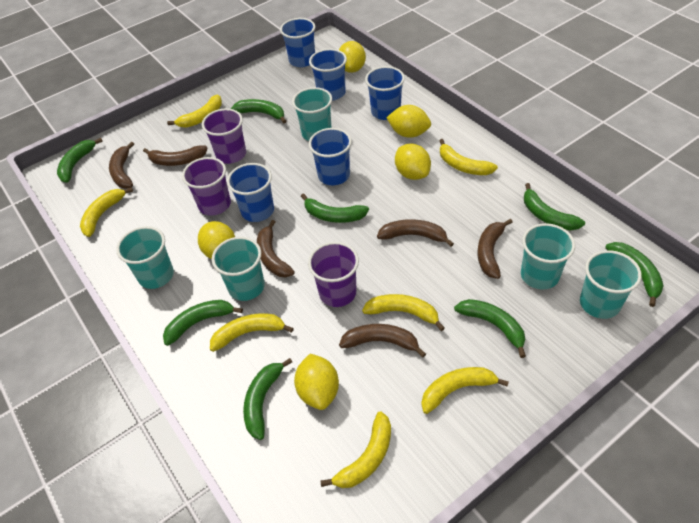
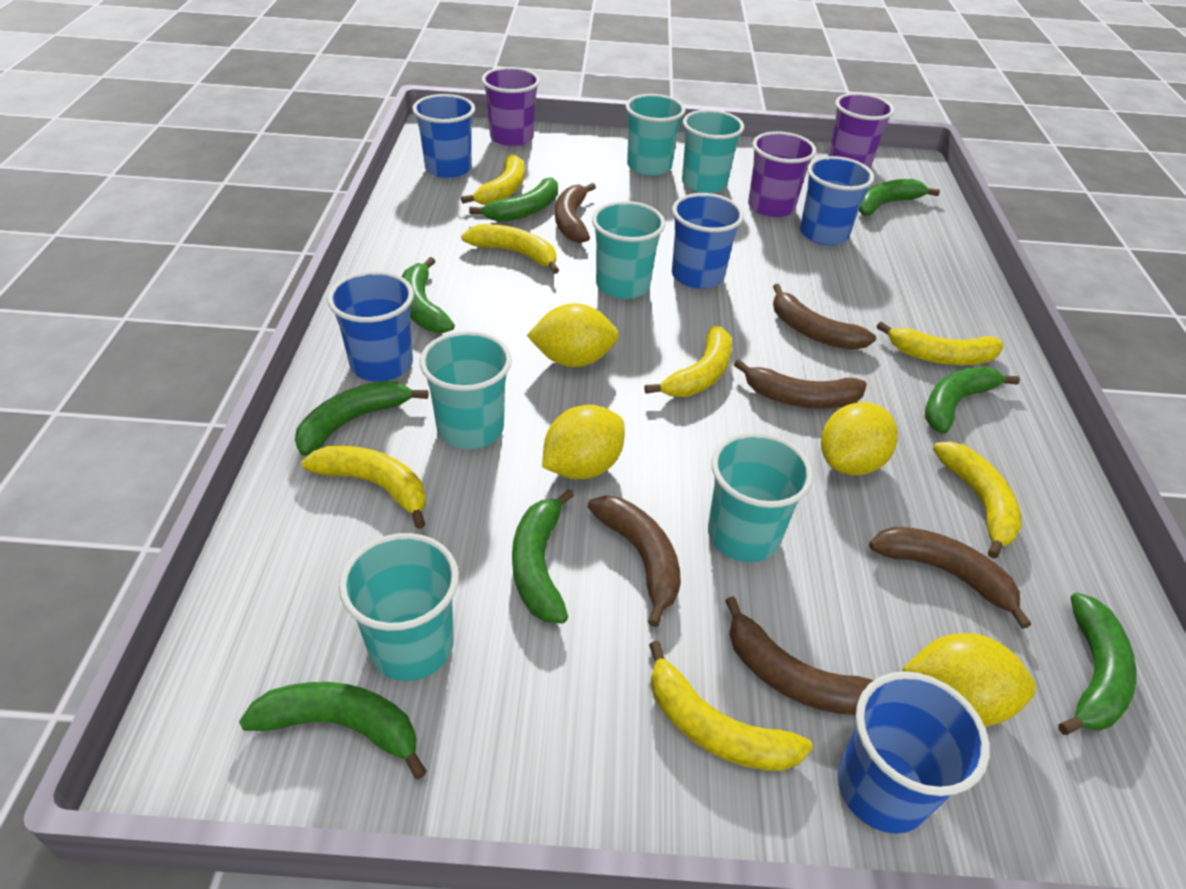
turquoise cup: [116,226,174,289] [212,237,265,301] [292,87,332,141] [521,223,575,289] [580,250,642,319] = 5 -> [339,533,459,681] [420,331,512,449] [592,201,665,299] [625,94,686,176] [682,110,744,193] [708,432,813,562] = 6
yellow lemon: [198,221,235,259] [294,354,339,410] [339,41,366,73] [386,105,431,138] [395,144,431,180] = 5 -> [527,303,619,367] [542,405,625,479] [821,402,898,475] [902,633,1036,727] = 4

